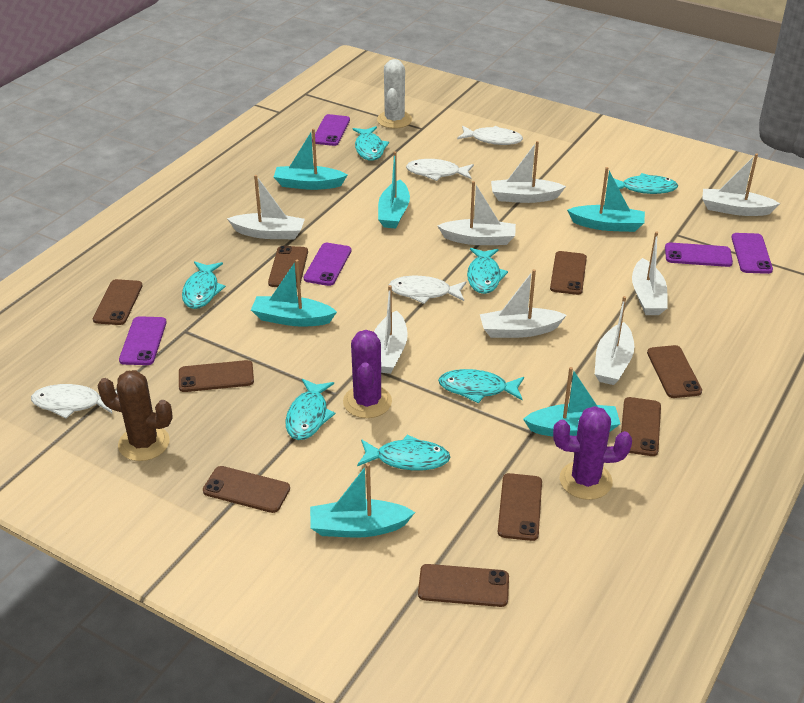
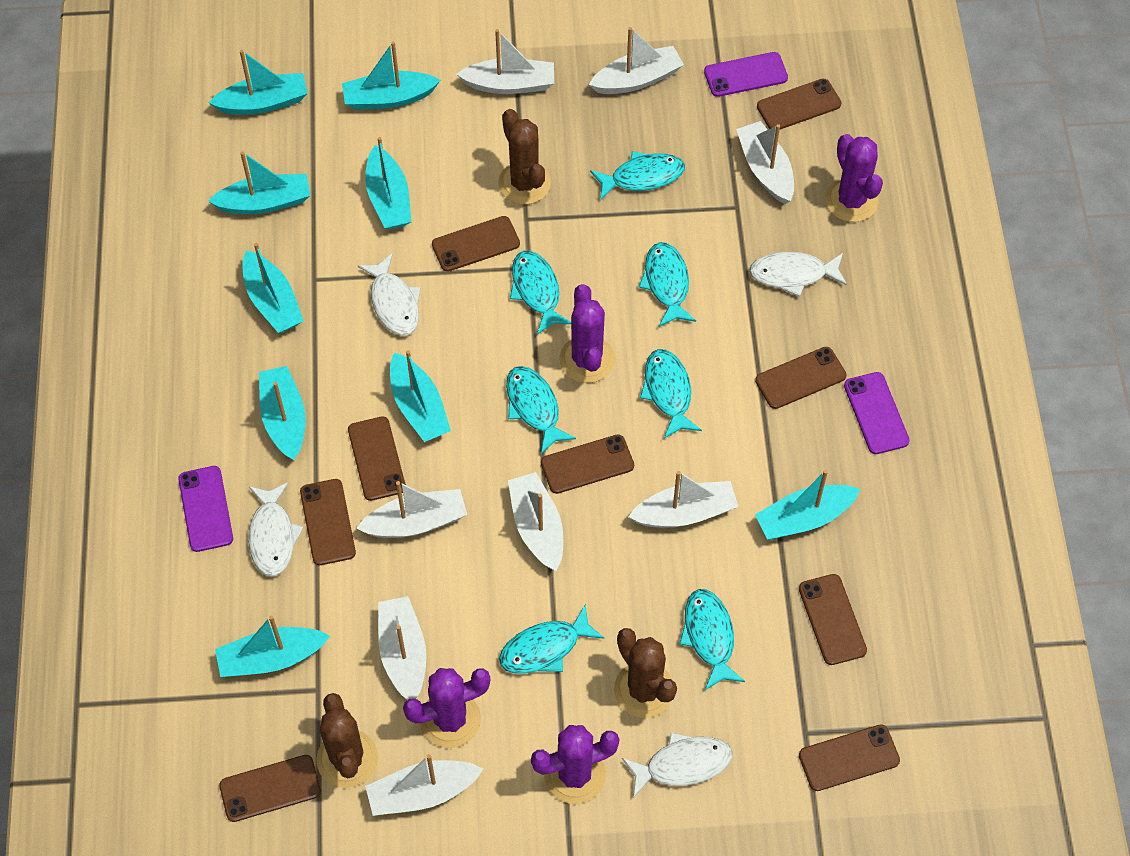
brown cactus: [98,370,173,461] = 1 -> [316,693,378,788] [498,109,551,205] [614,628,677,718] = 3
purple cactus: [343,330,392,418] [553,406,632,500] = 2 -> [403,668,490,748] [531,725,619,804] [560,284,615,383] [825,134,883,222] = 4
purple phone: [119,316,167,365] [304,243,351,286] [312,114,350,146] [665,242,733,267] [731,233,773,274] = 5 -> [178,466,233,552] [704,52,788,97] [844,372,910,454] = 3
turquoise boat: [251,260,337,327] [274,129,347,190] [310,463,415,538] [378,151,410,228] [523,367,620,437] [567,167,645,232] = 6 -> [208,50,308,115] [208,151,310,214] [215,615,330,677] [242,243,304,333] [259,366,306,460] [342,42,440,110] [365,137,411,229] [390,350,451,442] [755,470,860,540] = 9
white cactus: [377,59,412,128] = 1 -> none = 0

